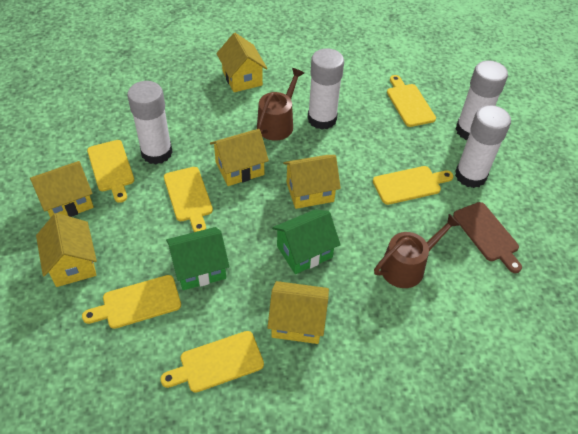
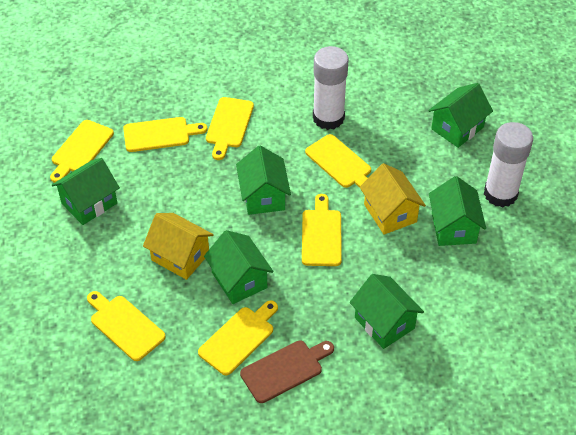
brown watering can: [257,68,304,141] [374,214,460,288] = 2 -> none = 0
green house: [166,227,229,290] [272,209,341,274] = 2 -> [52,158,120,225] [204,230,273,304] [236,145,291,215] [350,274,424,349] [428,83,493,148] [429,176,486,246] = 6
white glue stick: [127,81,173,164] [308,48,344,130] [455,105,511,188] [456,60,508,140] = 4 -> [313,46,349,130] [484,122,533,208] = 2
yellow cutting board: [82,275,181,329] [87,140,134,203] [160,331,264,393] [164,167,213,232] [373,166,453,205] [387,75,436,127] = 6 -> [50,120,114,183] [87,291,166,361] [123,117,207,152] [198,300,278,375] [206,97,254,160] [302,194,342,266] [305,134,371,188] = 7
yellow house: [30,161,94,218] [36,213,97,287] [210,129,269,186] [216,33,267,92] [267,281,329,344] [283,155,341,209] = 6 -> [143,213,214,280] [360,163,426,235] = 2

